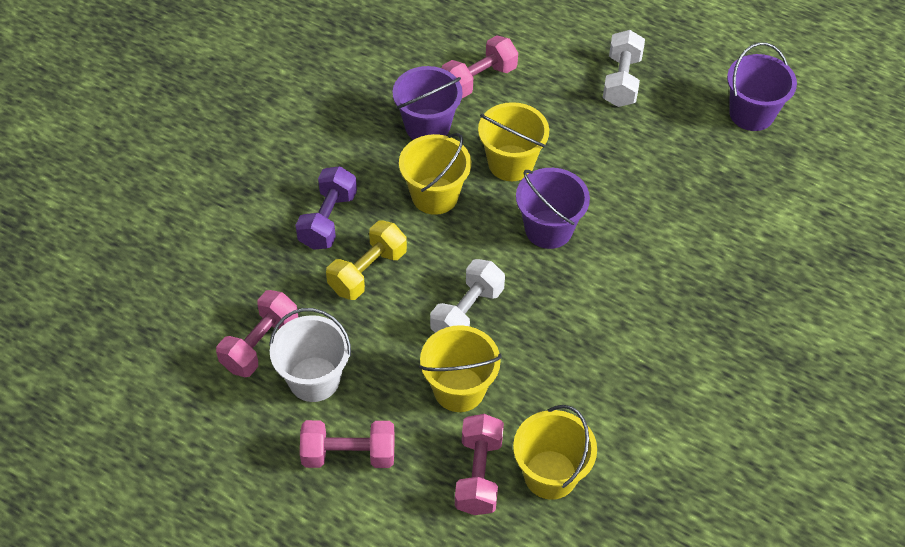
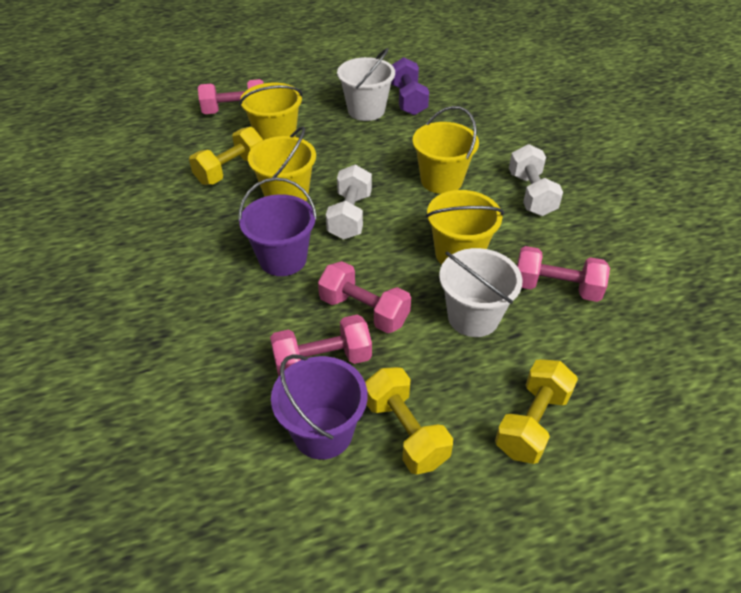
purple bucket: [393,66,463,140] [516,168,590,249] [727,42,797,131] = 3 -> [238,177,317,276] [271,354,367,460] = 2
white bucket: [269,308,351,402] = 1 -> [337,48,395,121] [439,248,523,337] = 2
yellow dumbbell: [326,220,407,300] = 1 -> [189,127,263,185] [365,367,453,475] [495,359,578,464] = 3

